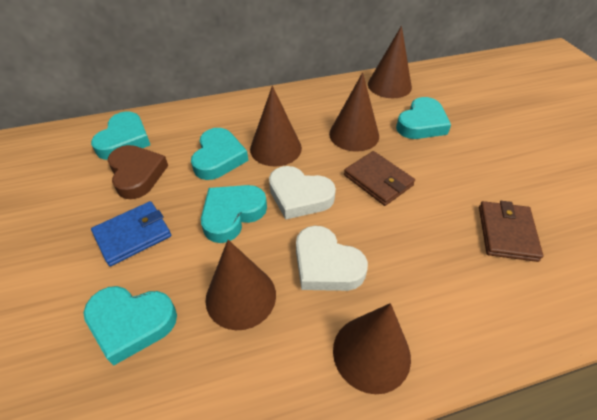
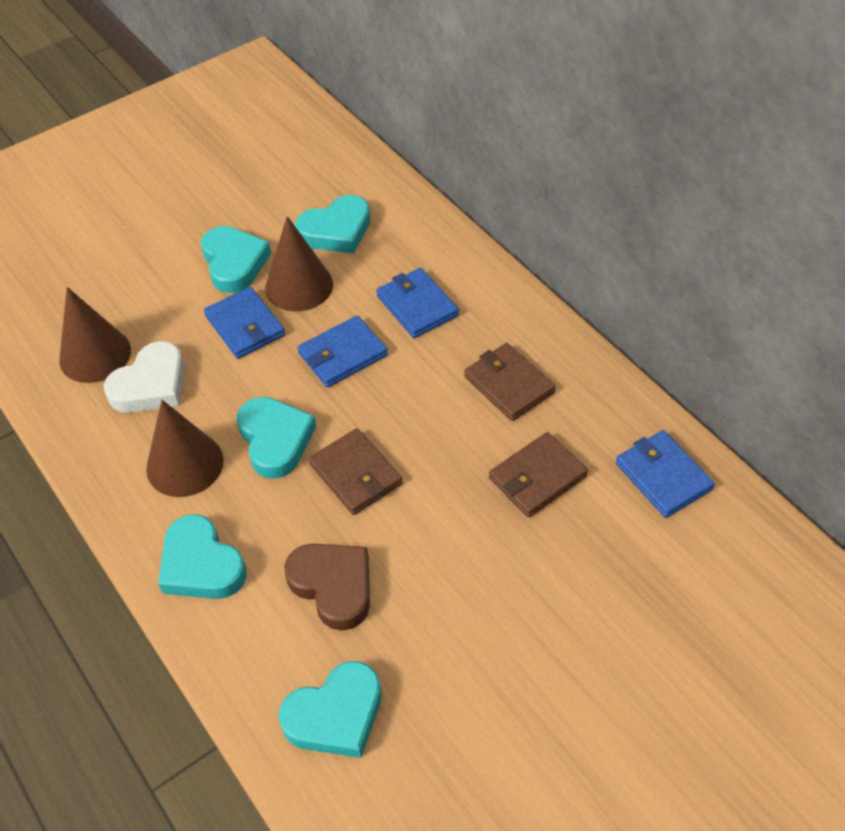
blue wallet: [91,201,171,267] = 1 -> [204,287,285,359] [298,315,388,387] [376,268,459,338] [616,430,715,518] = 4
brown cone: [205,240,276,330] [250,86,302,167] [329,72,379,152] [333,303,411,394] [368,26,412,98] = 5 -> [59,287,131,383] [146,400,224,497] [265,216,333,312] = 3
brown wallet: [344,151,415,206] [479,201,543,262] = 2 -> [309,428,402,515] [464,343,556,421] [489,432,588,517] = 3
white heart: [269,166,336,220] [296,226,368,291] = 2 -> [104,341,185,413] = 1

